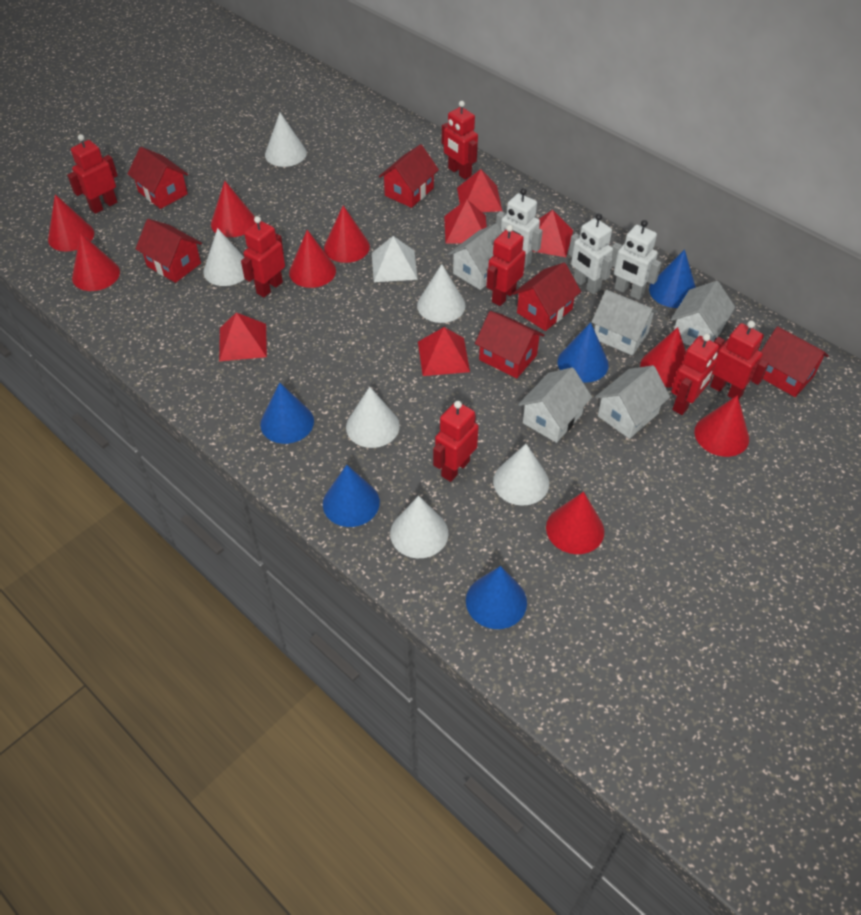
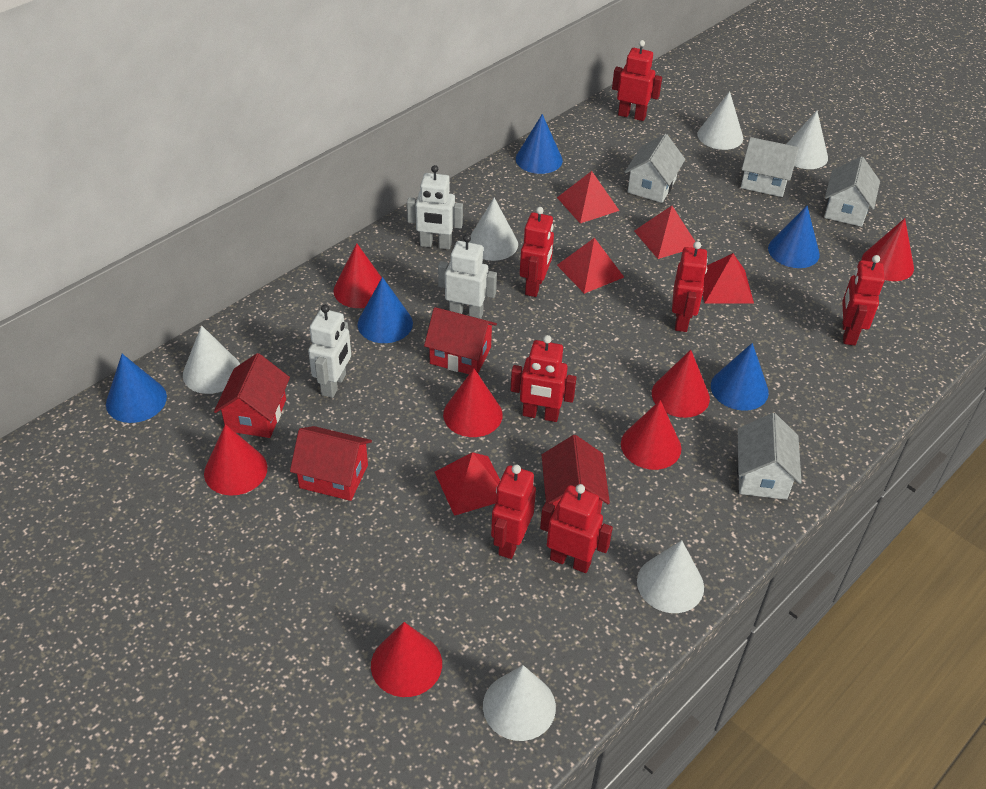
red cone: [48,194,94,252] [72,233,120,291] [211,181,255,237] [289,230,336,288] [324,205,370,263] [546,492,604,554] [640,327,686,387] [695,395,749,457] = 8 -> [204,424,267,496] [334,243,382,308] [371,622,442,697] [443,368,503,437] [621,400,681,470] [652,350,710,418] [862,218,914,281] = 7
red house: [128,147,188,209] [136,219,202,283] [379,144,439,208] [475,311,545,379] [513,263,581,331] [760,326,829,397] = 6 -> [214,353,290,438] [290,426,372,501] [424,307,497,374] [542,435,610,514] = 4
white house: [448,223,503,290] [518,367,592,443] [592,290,658,355] [595,365,670,439] [671,281,735,346] = 5 -> [625,134,685,203] [737,413,802,500] [741,137,799,197] [824,156,880,227] = 4
white pyramid: [372,236,418,282] = 1 -> none = 0

